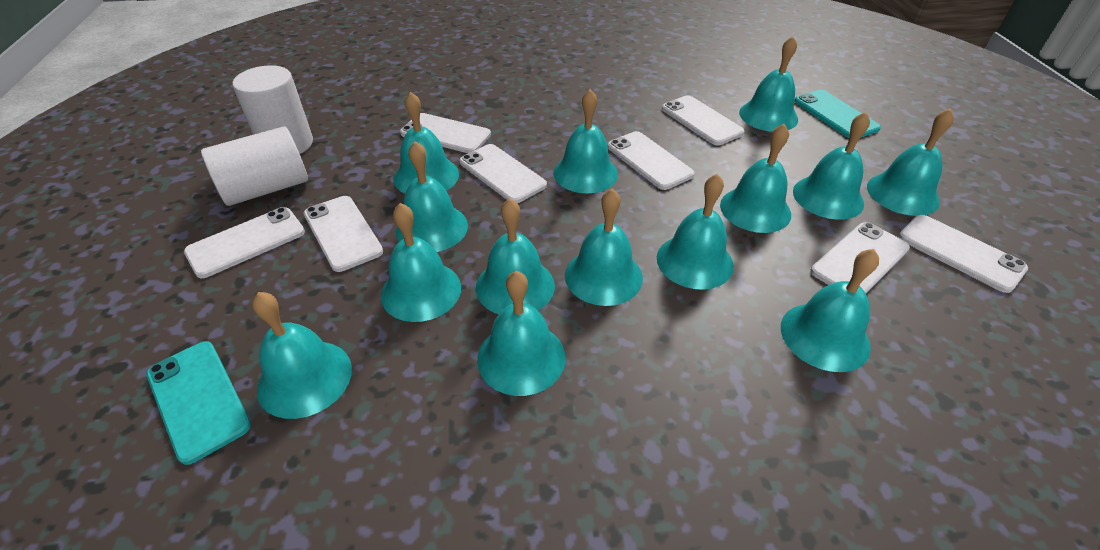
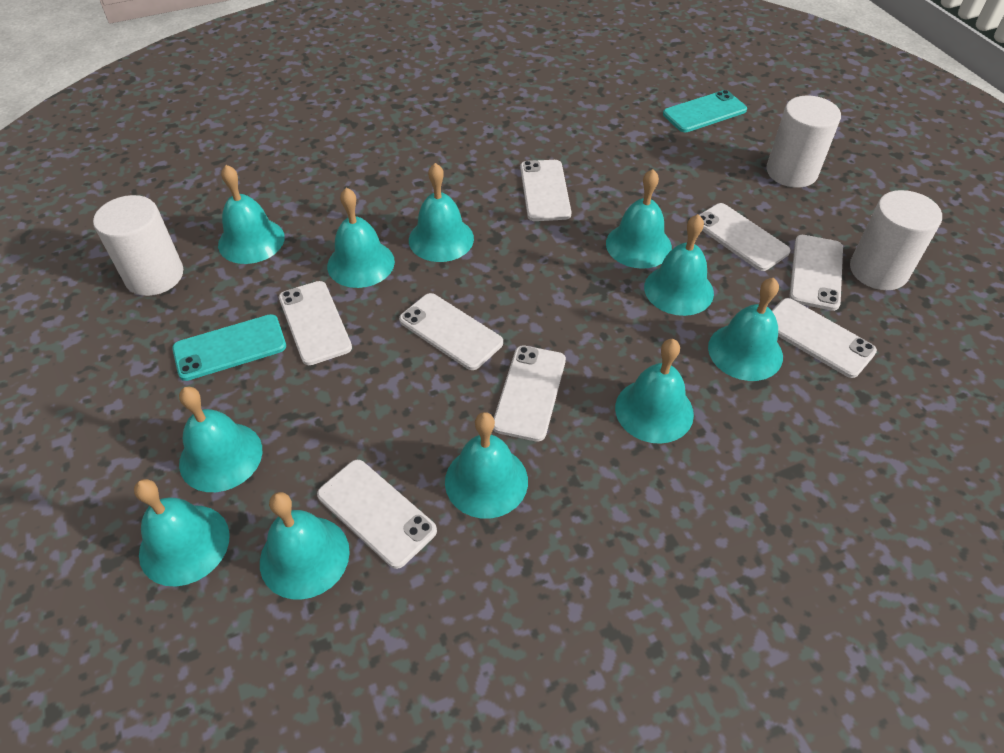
turquoise bell: [252,292,352,419] [381,203,461,322] [393,92,459,193] [396,141,468,252] [476,198,555,314] [477,271,566,396] [553,89,618,193] [565,189,643,306] [657,174,734,290] [720,124,791,233] [739,36,798,132] [781,249,879,372] [793,112,870,220] [867,108,954,216] = 14 -> [134,479,230,587] [179,387,262,492] [218,165,285,264] [260,492,350,600] [327,188,395,288] [409,163,474,262] [445,412,528,519] [606,169,672,269] [615,339,694,444] [644,214,714,316] [708,278,783,381] = 11
white cylinder: [201,126,308,206] [232,65,313,154] = 2 -> [93,195,183,296] [767,96,841,188] [850,190,942,290] = 3

